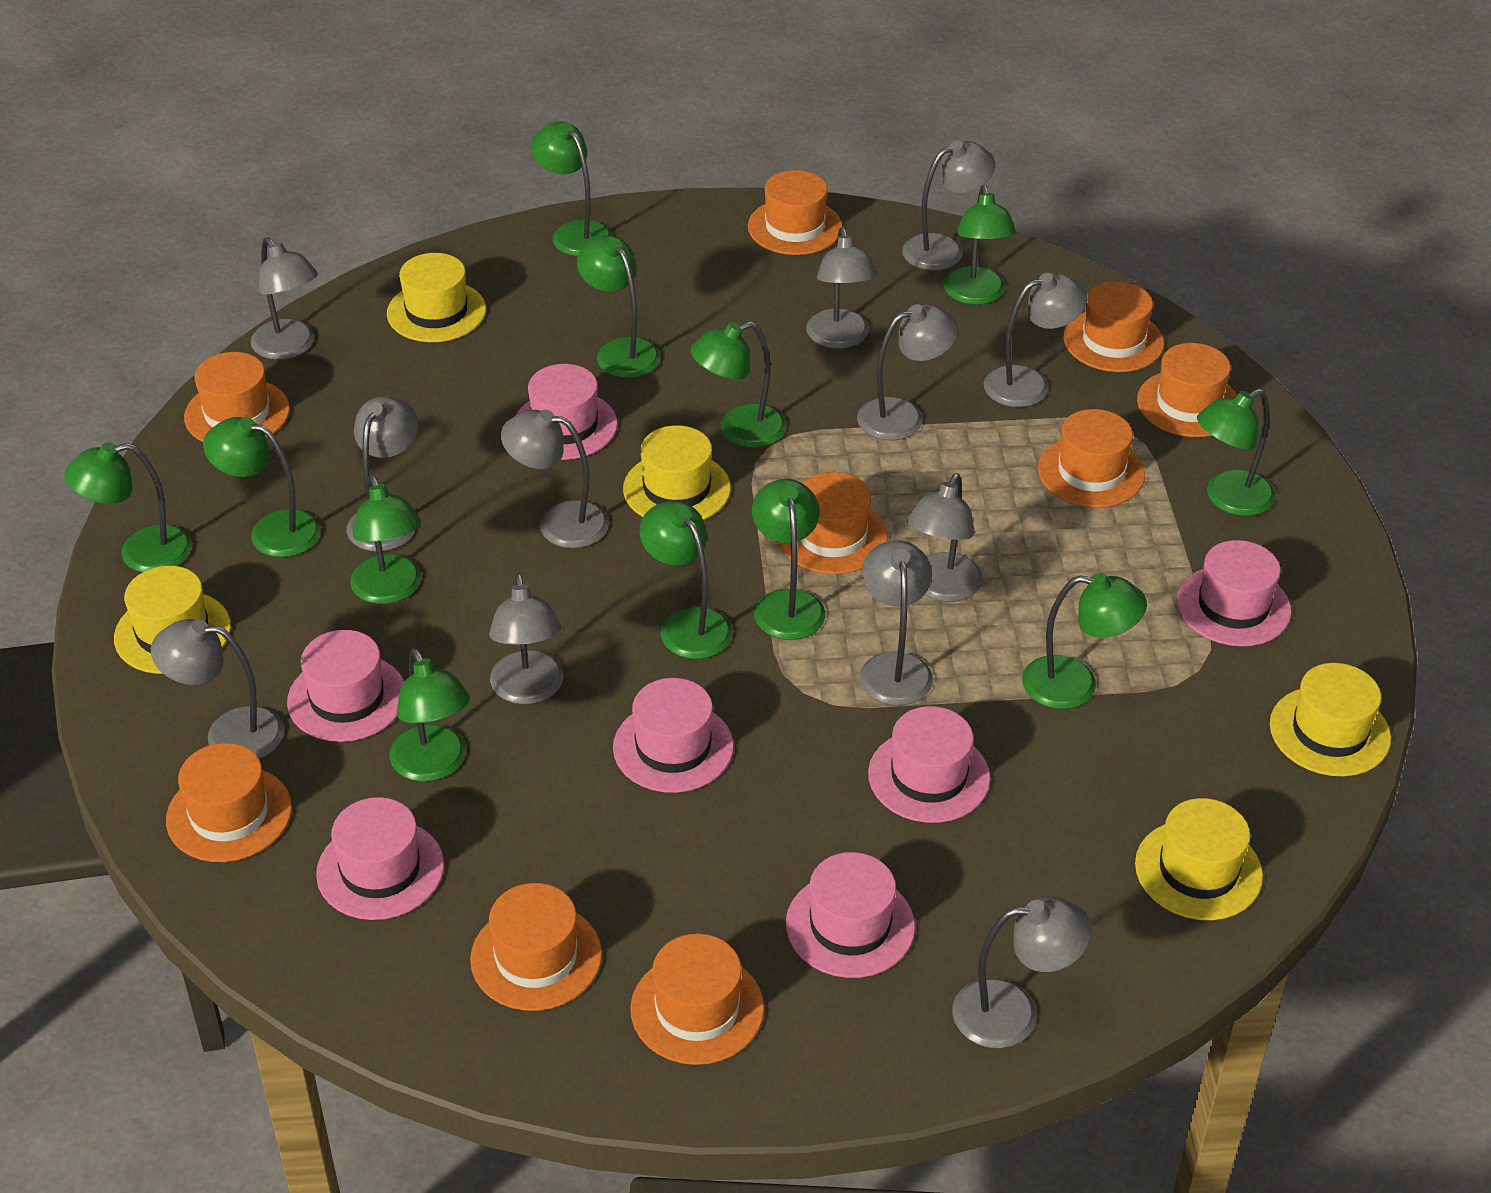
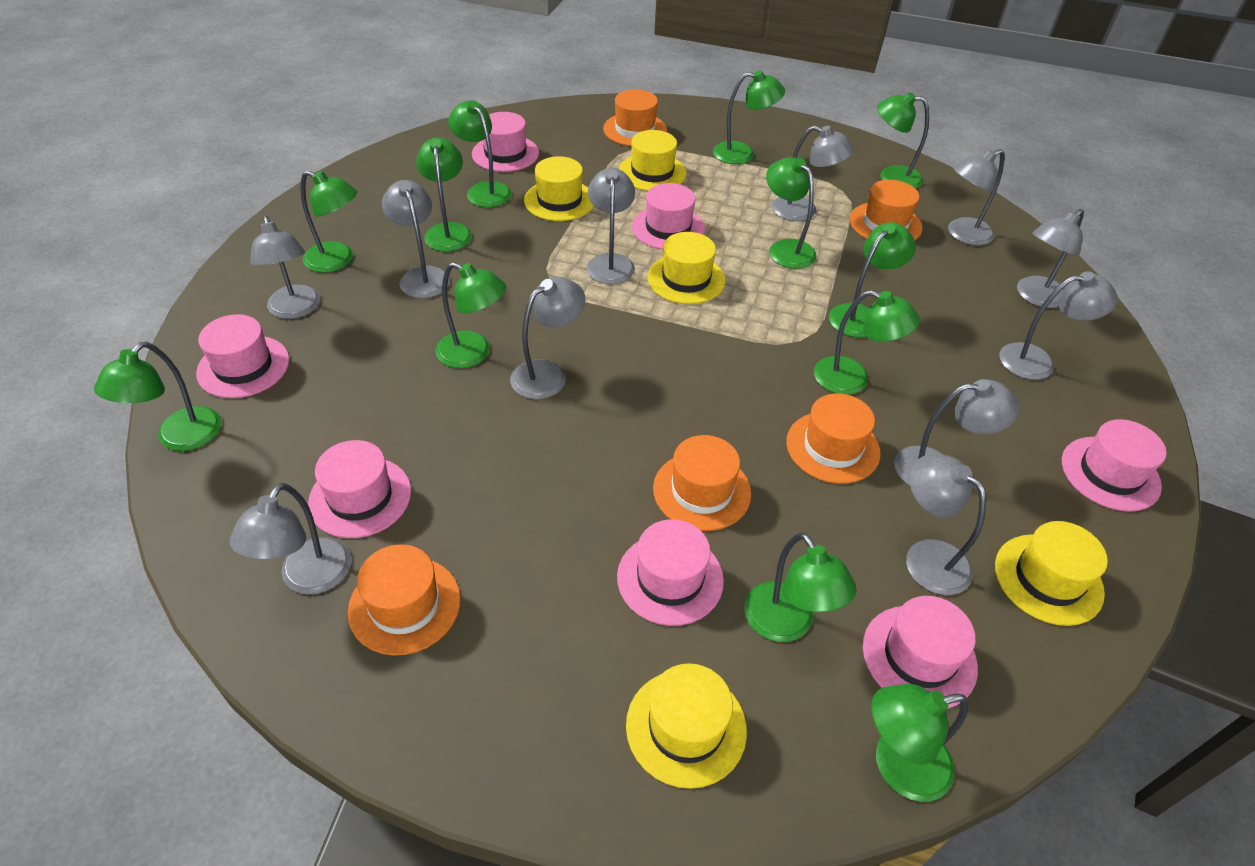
grey lamp: [151,619,284,759] [250,237,318,360] [347,396,418,552] [489,573,564,704] [501,409,609,548] [806,227,878,349] [857,304,958,440] [860,540,933,706] [902,140,995,270] [907,473,983,602] [952,896,1092,1048] [984,273,1088,407] = 12 -> [229,483,351,595] [250,216,320,319] [382,180,450,298] [510,277,585,399] [586,168,635,284] [772,126,854,221] [894,379,1020,486] [906,455,986,595] [948,149,1005,246] [999,271,1118,380] [1017,209,1084,308] = 11
orange hat: [166,743,292,862] [184,352,290,442] [470,883,602,1011] [630,933,764,1065] [748,170,842,255] [779,472,888,574] [1038,409,1145,507] [1063,281,1164,372] [1137,343,1237,437] = 9 -> [348,544,461,655] [603,89,667,146] [653,435,751,531] [786,393,881,484] [850,180,922,240] = 5

